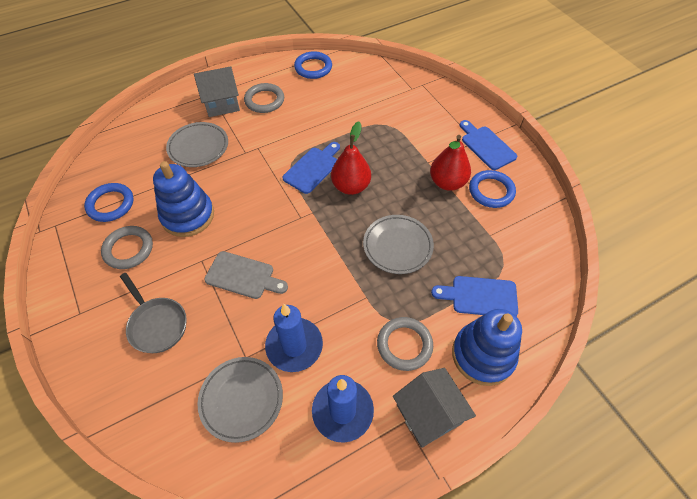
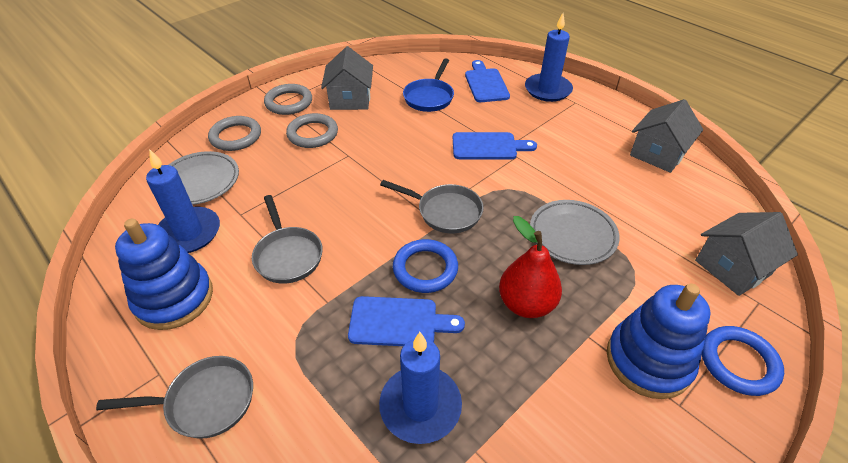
blue candle: [265,304,323,372] [312,375,374,443] = 2 -> [146,149,220,253] [379,332,462,444] [525,13,573,102] = 3
blue pan: none = 0 -> [403,58,454,112] = 1
blue ring: [84,183,134,222] [294,51,332,79] [469,170,516,208] = 3 -> [393,239,458,293] [702,326,784,396] = 2
grey cutting board: [204,251,288,299] = 1 -> none = 0
grey house: [194,66,240,117] [393,368,476,448] = 2 -> [321,46,373,110] [630,99,703,173] [695,212,798,296] = 3
grey pan: [120,273,187,353] = 1 -> [96,356,253,439] [252,195,323,284] [380,180,484,233] = 3
grey plate: [166,122,228,167] [197,357,283,443] [363,215,434,274] = 3 -> [169,151,239,205] [530,200,620,265] = 2
red pear: [331,122,371,195] [430,135,471,191] = 2 -> [499,216,562,318] = 1

